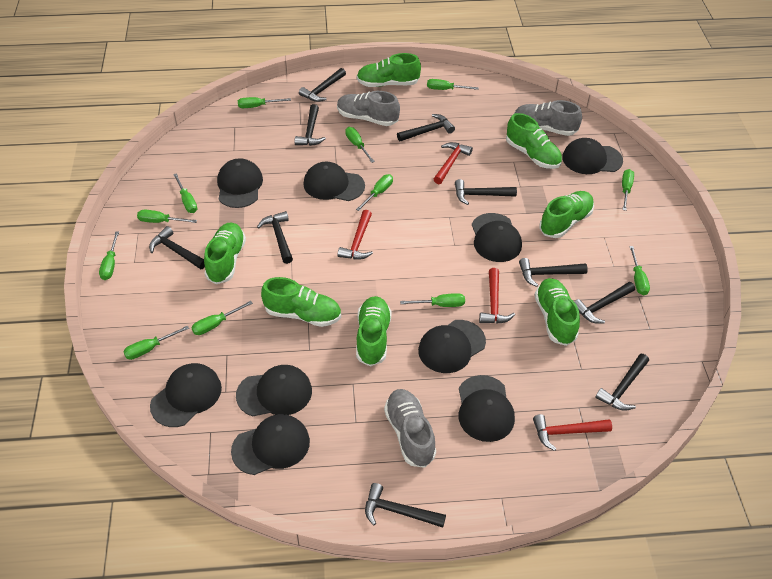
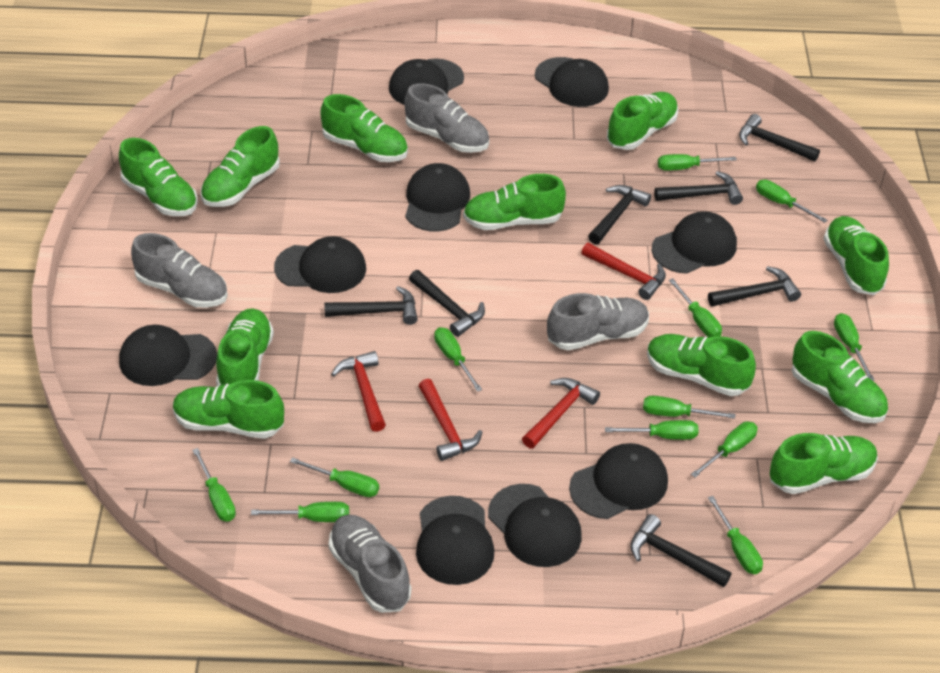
black hammer: [149,226,205,269] [257,211,293,264] [295,104,326,146] [299,68,346,102] [365,483,446,528] [397,114,455,141] [455,179,517,205] [519,258,588,287] [574,282,635,324] [595,354,649,411] = 10 -> [324,286,418,325] [409,270,485,337] [588,185,651,244] [630,514,731,587] [654,171,743,205] [708,266,801,307] [739,114,820,162] = 7
green shoe: [204,223,246,284] [261,277,341,327] [356,296,392,367] [357,53,421,87] [506,113,562,169] [535,278,580,346] [539,191,594,238] = 7 -> [119,138,198,216] [173,380,284,439] [201,126,280,207] [216,308,274,386] [320,94,408,162] [463,174,566,230] [607,92,678,150] [647,334,756,396] [770,433,878,494] [791,331,888,423] [824,216,889,295] = 11
grey shoe: [337,91,400,126] [384,389,436,468] [514,100,582,136] = 3 -> [131,233,228,308] [329,514,411,613] [404,83,489,153] [547,293,649,350] = 4

